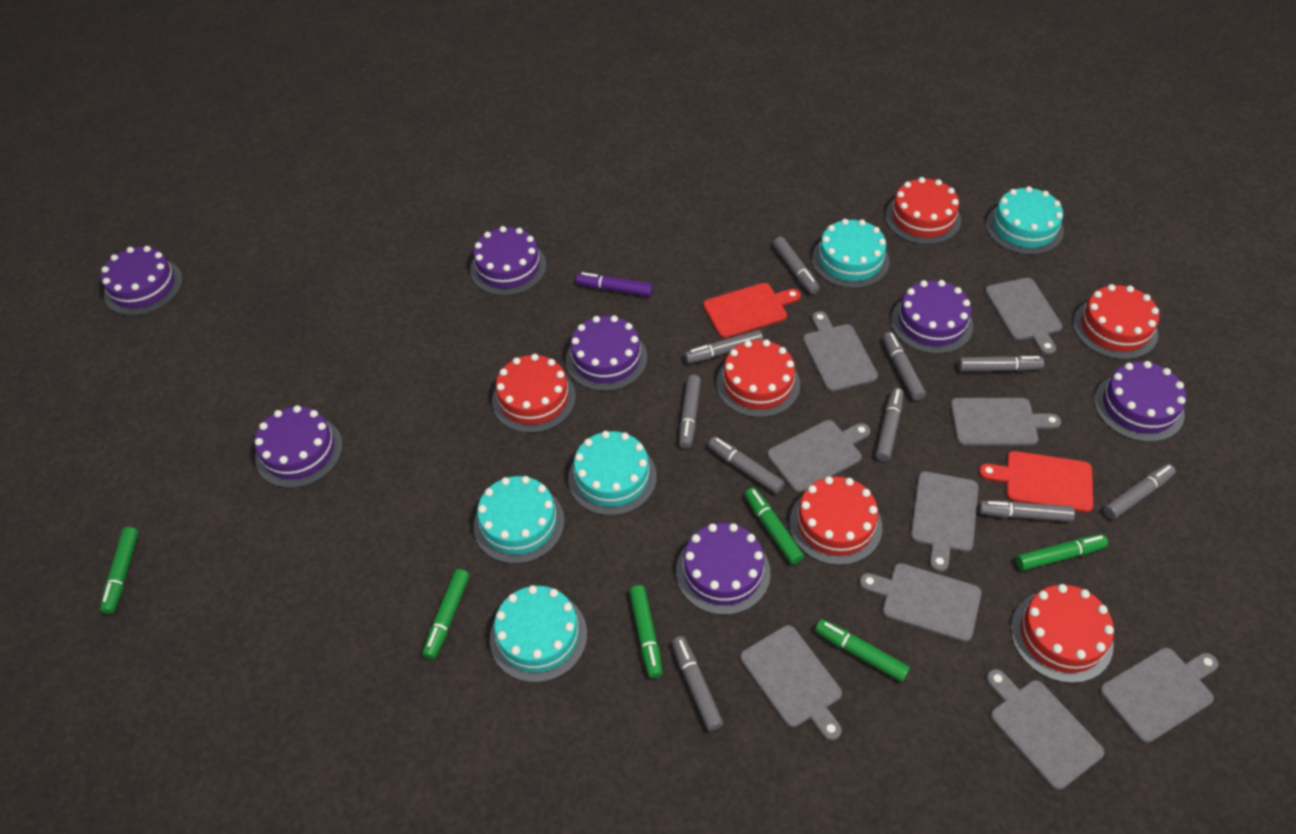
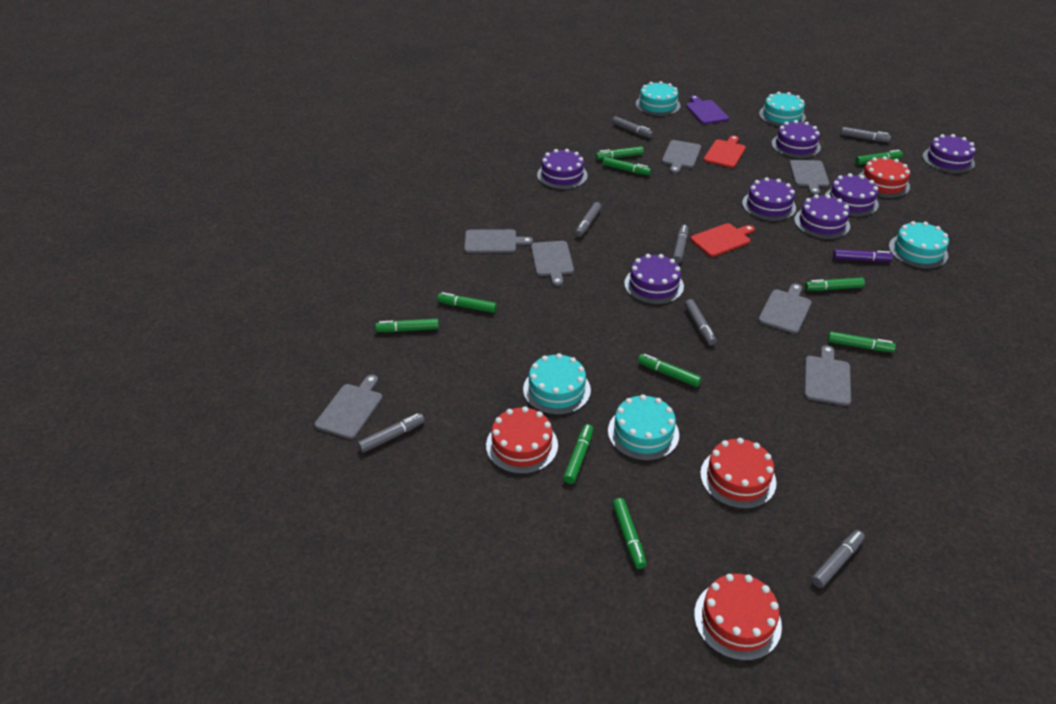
green marker: [100,527,139,614] [422,569,469,659] [629,585,663,678] [745,487,804,564] [815,619,910,682] [1016,534,1108,571] = 6 -> [375,319,439,332] [437,292,497,313] [563,424,593,484] [596,146,644,160] [603,157,651,175] [612,498,647,569] [638,354,702,387] [805,277,865,291] [828,332,896,352] [855,150,903,165] = 10
grey cutting board: [740,625,842,741] [767,420,870,493] [803,311,878,392] [859,563,982,642] [911,471,979,572] [950,398,1061,446] [985,278,1062,355] [986,669,1105,790] [1100,647,1219,743] = 9 -> [315,375,383,439] [464,229,533,253] [531,241,574,286] [662,140,701,174] [758,284,812,334] [789,160,829,195] [804,345,851,406] = 7
grey marker: [672,636,723,731] [679,375,701,449] [684,330,763,363] [708,436,785,494] [773,237,820,294] [876,388,904,461] [883,332,926,401] [958,356,1044,372] [979,501,1075,522] [1103,464,1176,519] = 10 -> [358,413,425,453] [575,202,602,237] [612,116,653,138] [673,225,688,263] [684,299,716,345] [811,530,865,588] [841,127,891,142] = 7
purple cutting board: none = 0 -> [686,95,729,124] = 1
red cake: [492,354,576,433] [716,339,800,418] [790,476,882,565] [886,177,961,245] [1011,584,1114,683] [1073,284,1159,359] = 6 -> [486,406,558,474] [694,574,782,661] [700,438,776,509] [858,156,910,198] = 4

